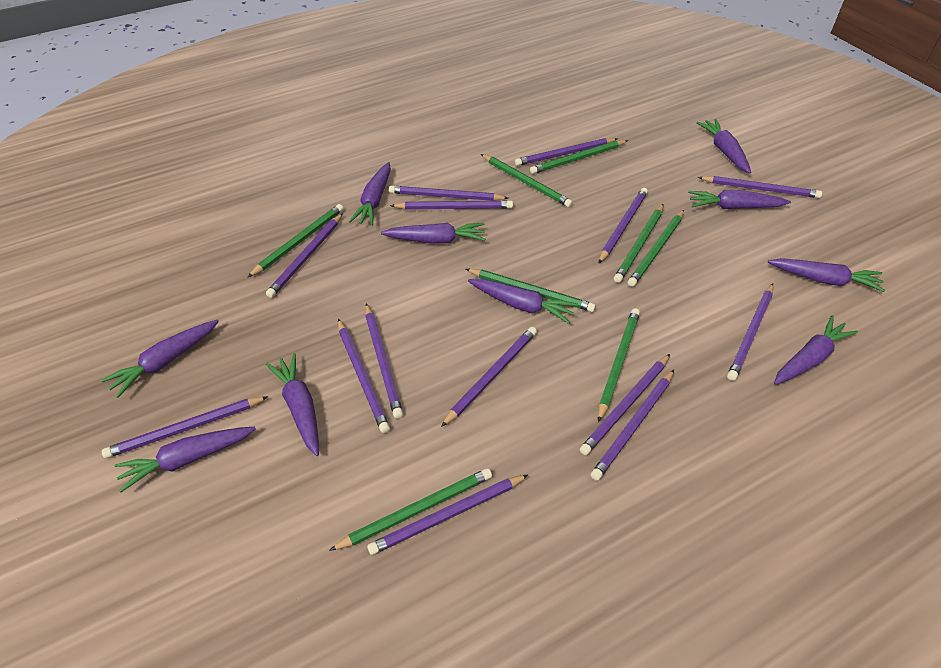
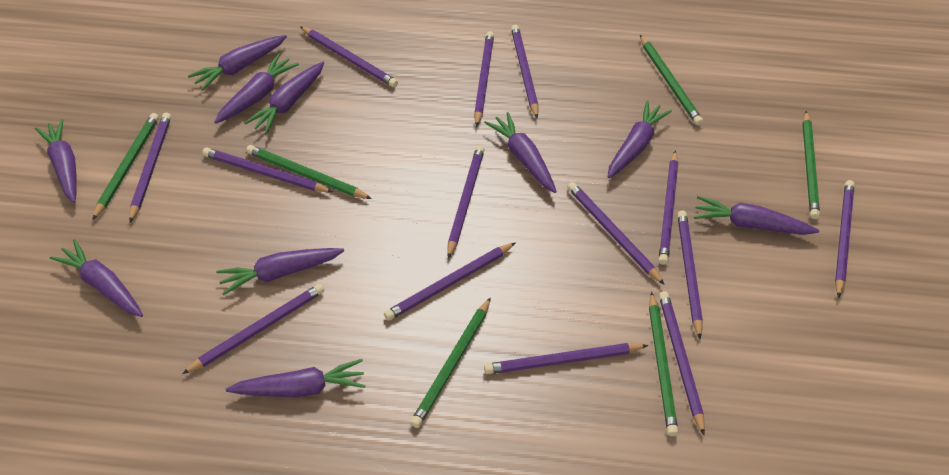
green pencil: [248,204,344,277] [329,468,492,551] [466,269,596,312] [481,154,573,207] [530,140,628,174] [598,308,640,422] [614,204,664,283] [628,210,684,287] = 8 -> [93,113,159,220] [246,145,372,199] [410,297,491,428] [640,35,703,125] [649,292,678,436] [802,111,820,219] = 6

